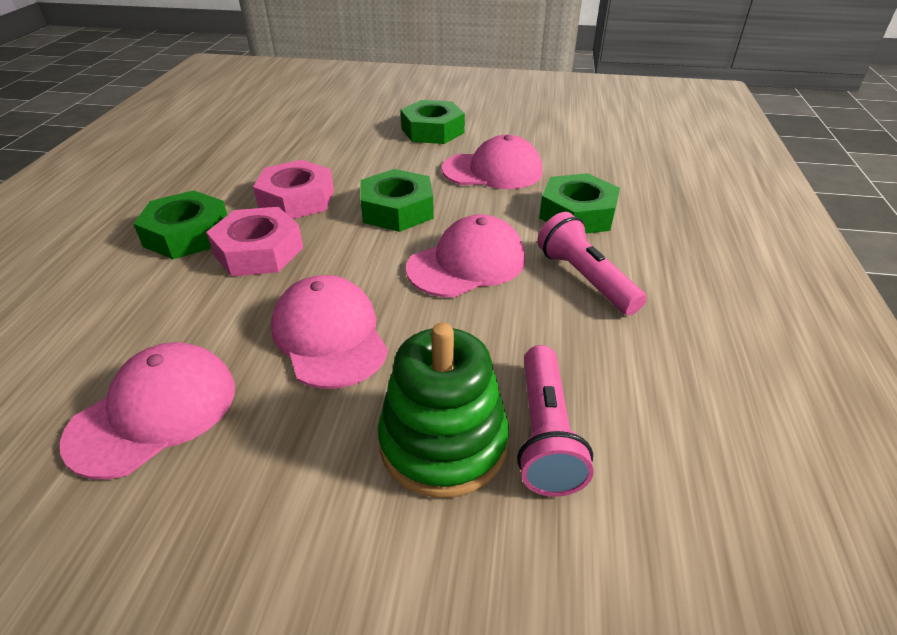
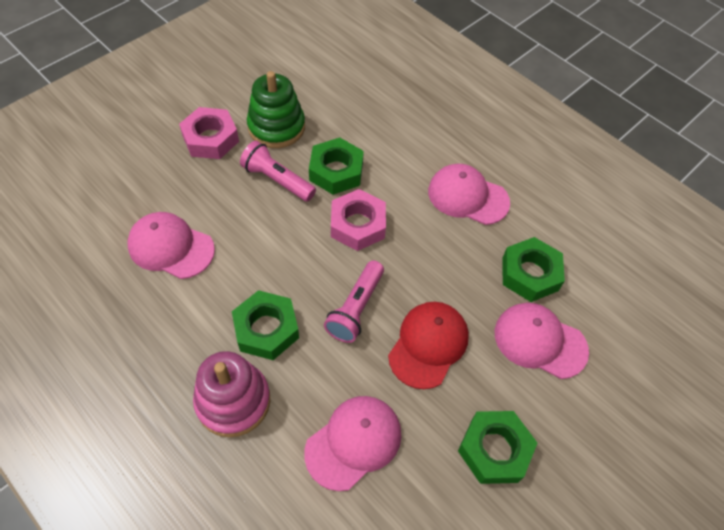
pink stacking toy: none = 0 -> [193,351,270,437] = 1
red cap: none = 0 -> [388,302,469,389] = 1

